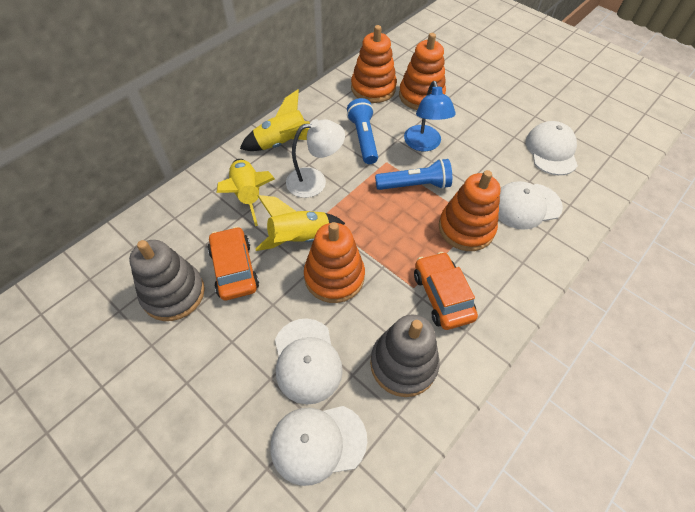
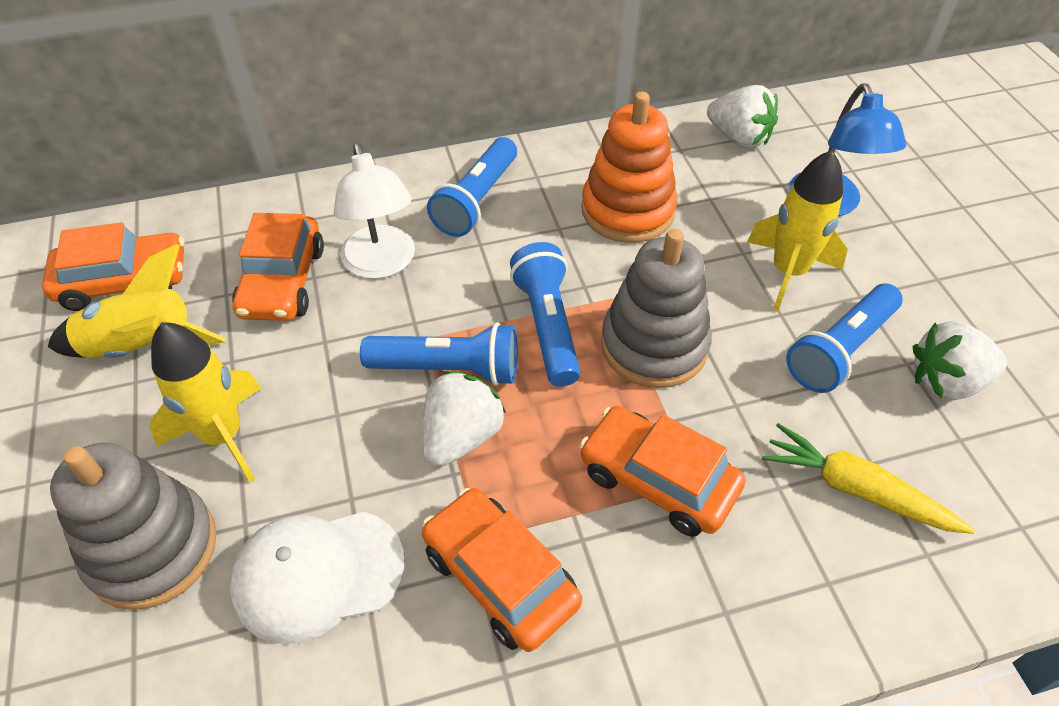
blue flashlight: [347,98,378,164] [375,159,452,190] = 2 -> [360,322,517,386] [427,137,517,237] [510,242,580,387] [786,283,903,393] = 4
orange car: [208,227,259,300] [414,252,478,330] = 2 -> [42,222,185,311] [232,213,324,321] [422,488,582,652] [580,406,746,537] = 4
orange stacking toy: [304,222,365,303] [351,25,397,103] [399,33,446,110] [439,170,500,251] = 4 -> [581,92,678,243] = 1
white cap: [270,406,367,486] [275,318,343,404] [498,181,563,230] [526,121,578,175] = 4 -> [229,512,405,644] = 1
white strawberry: none = 0 -> [423,371,506,467] [707,85,778,148] [913,321,1007,400] = 3
yellow carrot: none = 0 -> [762,423,975,534] = 1

